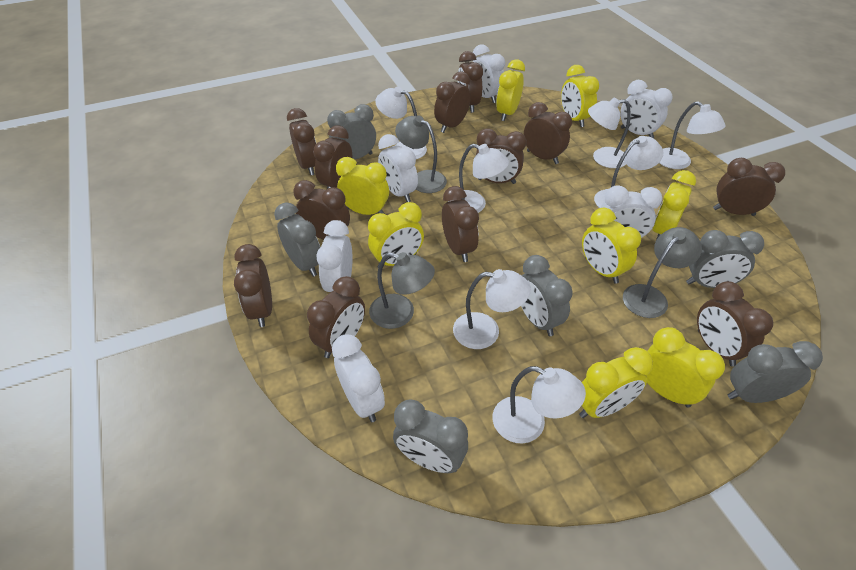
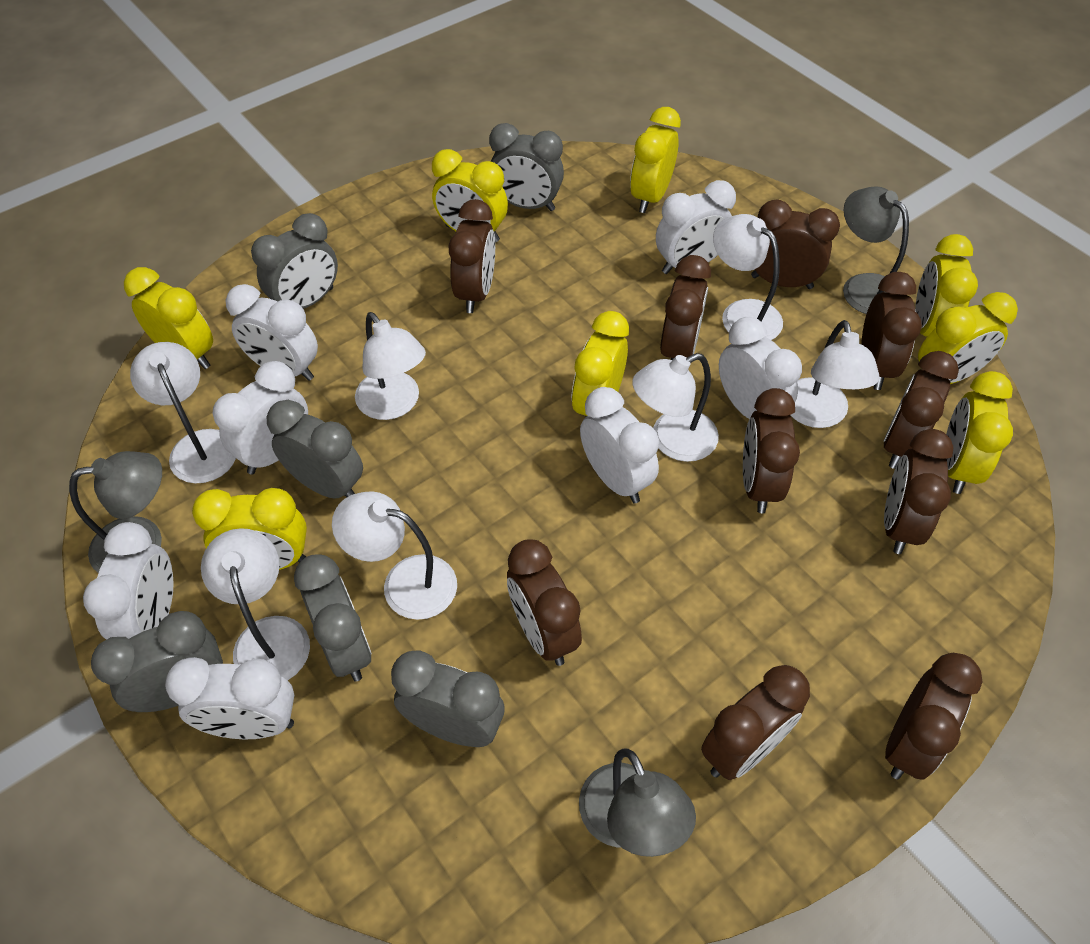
brown clock: [234,244,272,327] [287,108,316,175] [293,180,350,239] [307,276,365,358] [313,125,352,189] [434,71,471,133] [442,186,479,262] [457,51,483,113] [476,128,527,184] [524,102,572,164] [697,281,773,366] [713,158,785,216] = 12 -> [449,199,495,313] [507,539,582,666] [660,255,711,360] [701,665,810,780] [743,388,800,513] [751,199,840,289] [861,272,922,390] [884,351,959,469] [884,429,953,554] [885,653,983,780] = 10
white clock: [316,220,352,292] [332,334,385,422] [378,134,418,202] [473,44,505,103] [601,185,662,238] [620,80,673,139] = 6 -> [83,522,174,640] [165,657,294,739] [213,361,308,475] [225,284,318,381] [580,387,659,503] [656,180,736,274] [719,317,802,419] = 7

